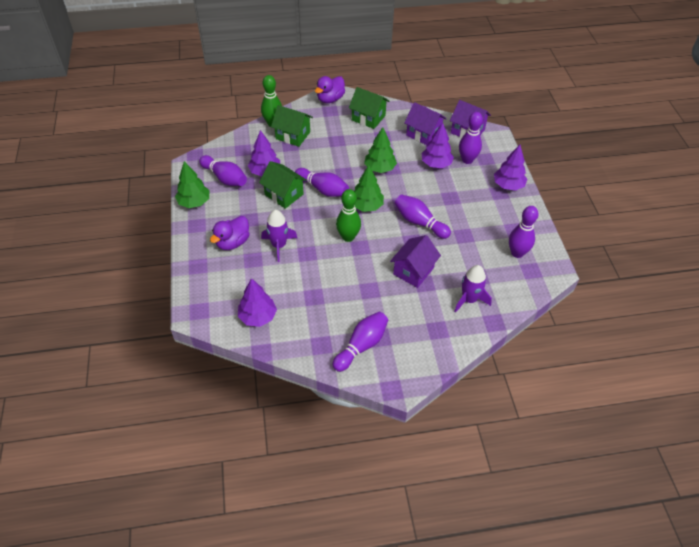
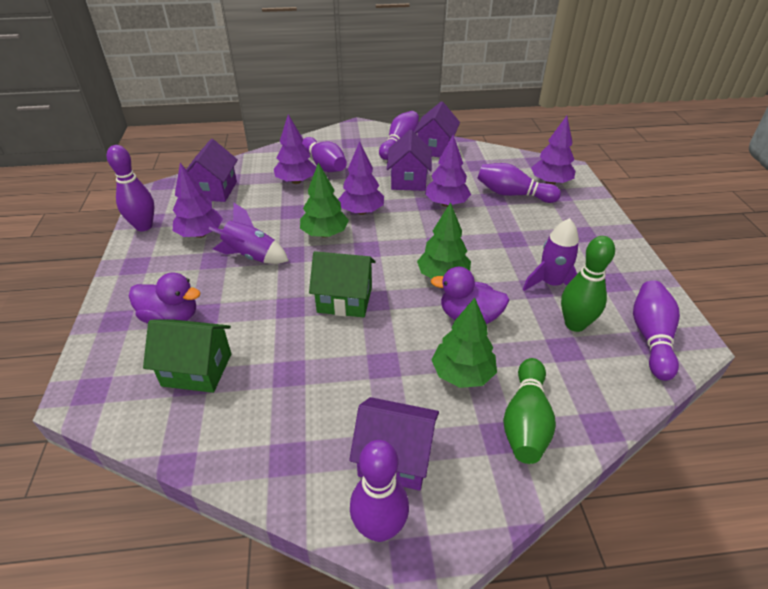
green house: [259,161,307,209] [271,105,313,147] [349,87,389,129] = 3 -> [143,319,231,393] [309,251,376,318] = 2
purple house: [390,235,441,288] [404,102,447,145] [450,100,491,138] = 3 -> [186,139,238,202] [349,397,439,491] [387,130,432,191] [414,101,460,157] = 4
purple tree: [238,278,277,327] [248,130,280,177] [422,123,454,168] [494,145,527,191] = 4 -> [173,163,223,238] [274,114,316,184] [338,141,384,215] [425,135,471,207] [531,116,575,185] = 5

